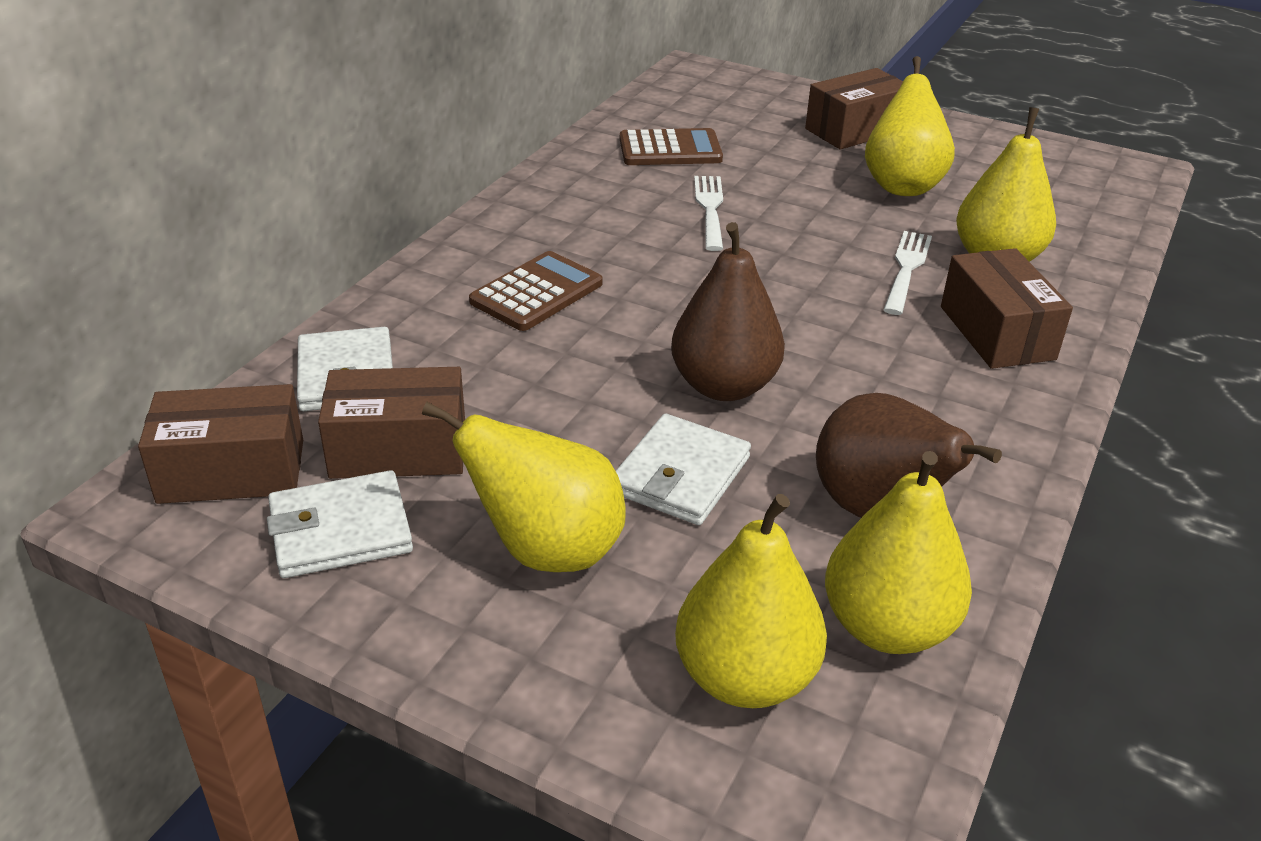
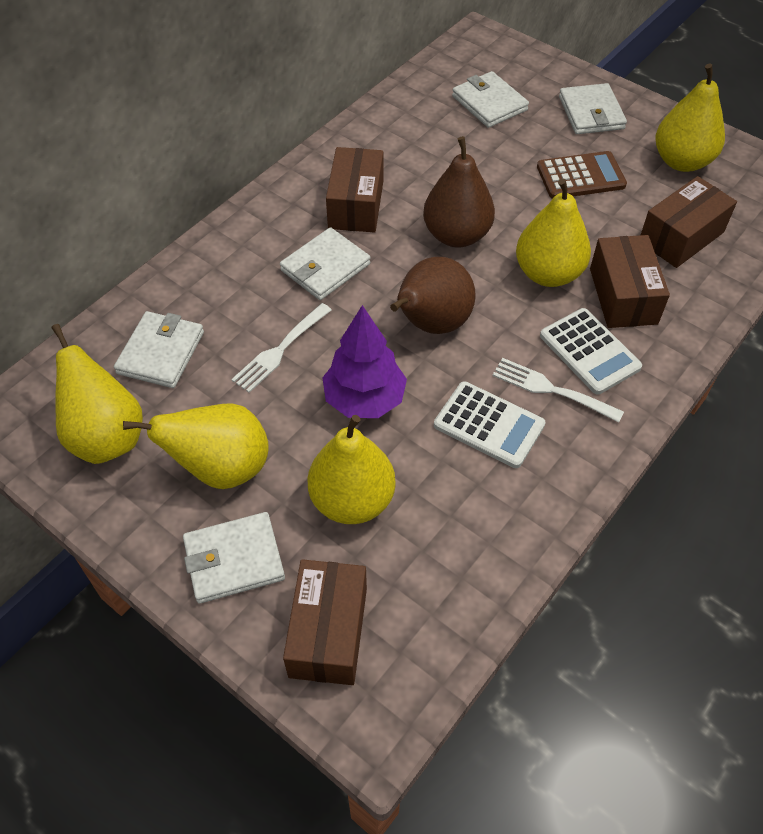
brown calculator: [469,251,603,331] [620,128,723,165] = 2 -> [537,151,627,199] = 1
purple tree: none = 0 -> [322,305,407,418] = 1
white calculator: none = 0 -> [434,381,546,468] [540,308,642,395] = 2
white wallet: [267,470,413,578] [297,327,393,411] [616,414,751,525] = 3 -> [114,311,204,388] [183,512,285,604] [280,227,371,300] [452,71,529,128] [559,83,627,134] = 5

